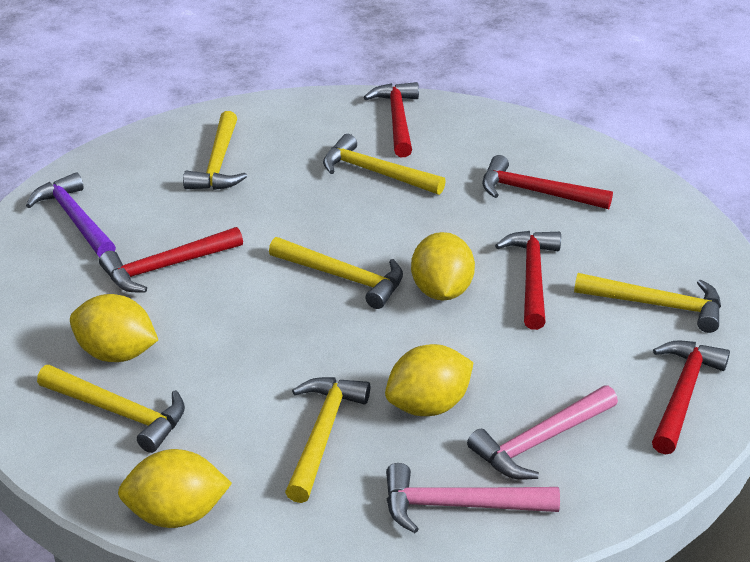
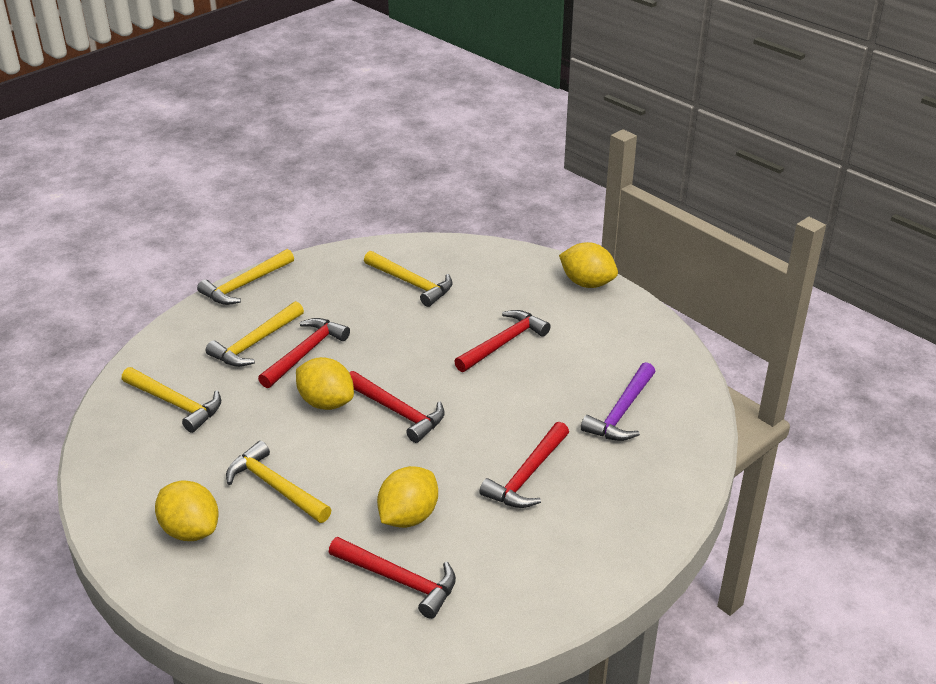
pink hammer: [386,463,560,533] [467,385,618,479] = 2 -> none = 0
yellow hammer: [37,365,185,453] [183,111,247,190] [269,237,403,309] [285,377,370,503] [323,134,446,195] [574,273,721,333] = 6 -> [122,367,221,433] [197,249,294,305] [206,301,304,367] [226,441,331,523] [364,251,453,307] = 5

